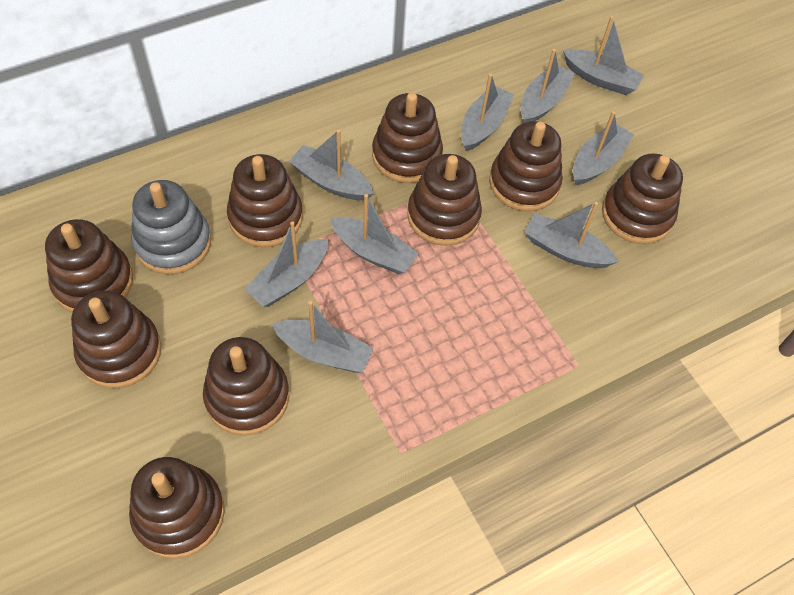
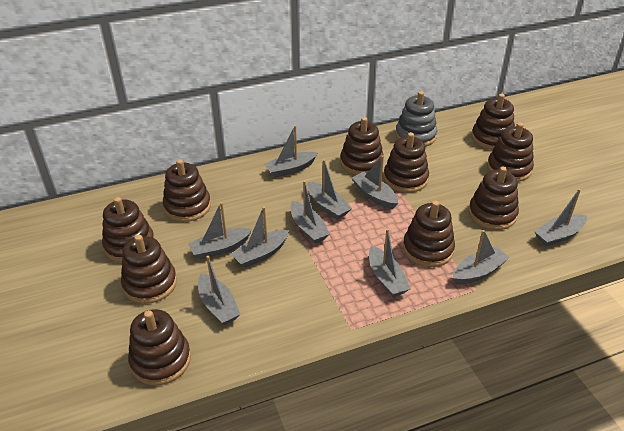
brown stacking toy: [45,219,133,312] [71,290,161,388] [129,457,224,559] [203,337,289,436] [227,154,303,247] [372,93,443,183] [407,154,482,246] [489,121,563,211] [602,153,683,244] = 9 -> [102,197,154,263] [121,235,177,304] [128,309,191,385] [163,159,211,222] [340,117,384,175] [384,132,429,193] [403,201,455,267] [468,166,519,230] [472,94,515,150] [487,123,534,182] = 10
grey boat: [245,221,328,307] [272,301,374,373] [288,130,374,200] [330,194,419,274] [461,74,514,151] [521,49,575,123] [524,202,619,268] [563,16,644,95] [573,111,634,185] = 9 -> [188,202,252,260] [198,256,241,325] [231,207,289,268] [264,125,317,178] [290,180,330,244] [308,159,352,220] [352,155,398,209] [369,229,411,297] [453,230,510,284] [534,189,587,247] = 10

